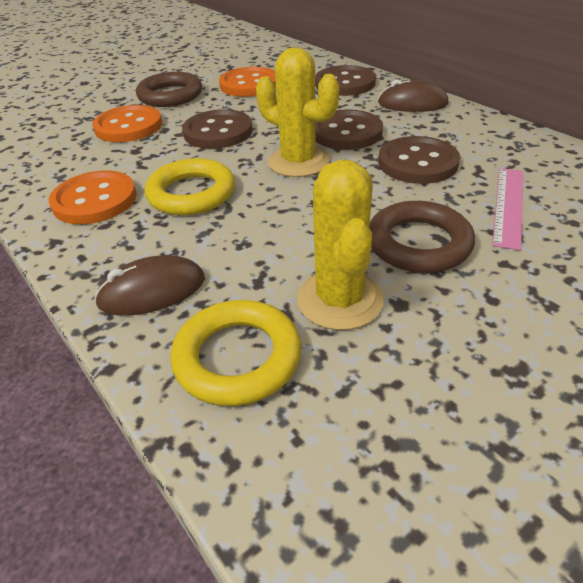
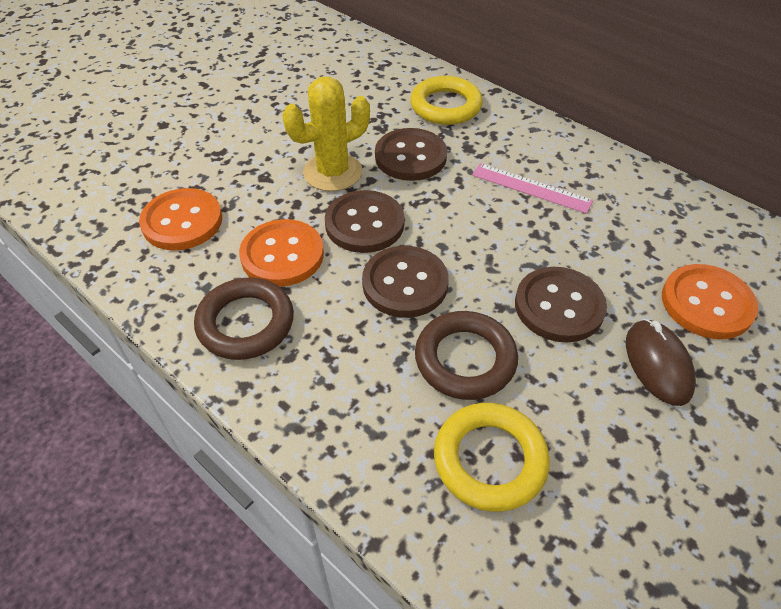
brown mouse: [94,255,205,316] [378,79,448,112] = 2 -> [626,319,696,406] = 1
yellow cactus: [256,47,339,177] [297,159,384,330] = 2 -> [282,76,370,191] = 1

